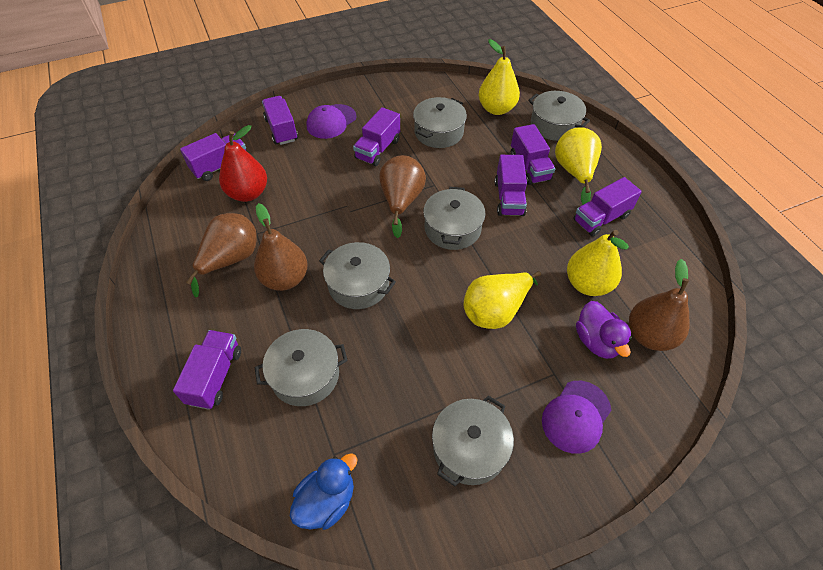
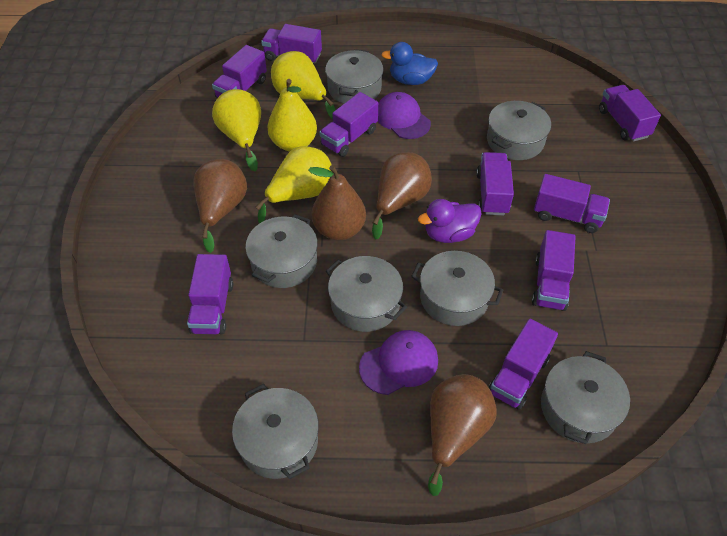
grey pot: [254,329,348,406] [319,242,396,309] [413,97,467,148] [423,187,485,250] [432,396,514,486] [528,91,590,141] = 6 -> [232,384,319,479] [245,214,318,288] [325,49,383,104] [326,256,407,332] [411,251,503,326] [487,101,551,160] [541,351,630,444] = 7
purple truck: [173,330,241,410] [180,133,246,181] [262,96,298,145] [353,107,400,166] [495,155,527,216] [511,124,555,185] [573,177,642,237] = 7 -> [187,254,233,334] [212,45,267,98] [261,24,322,64] [319,92,378,157] [476,152,514,215] [488,319,558,410] [532,230,576,311] [534,174,610,233] [599,85,661,142] = 9
red pear: [219,125,267,202] = 1 -> none = 0

